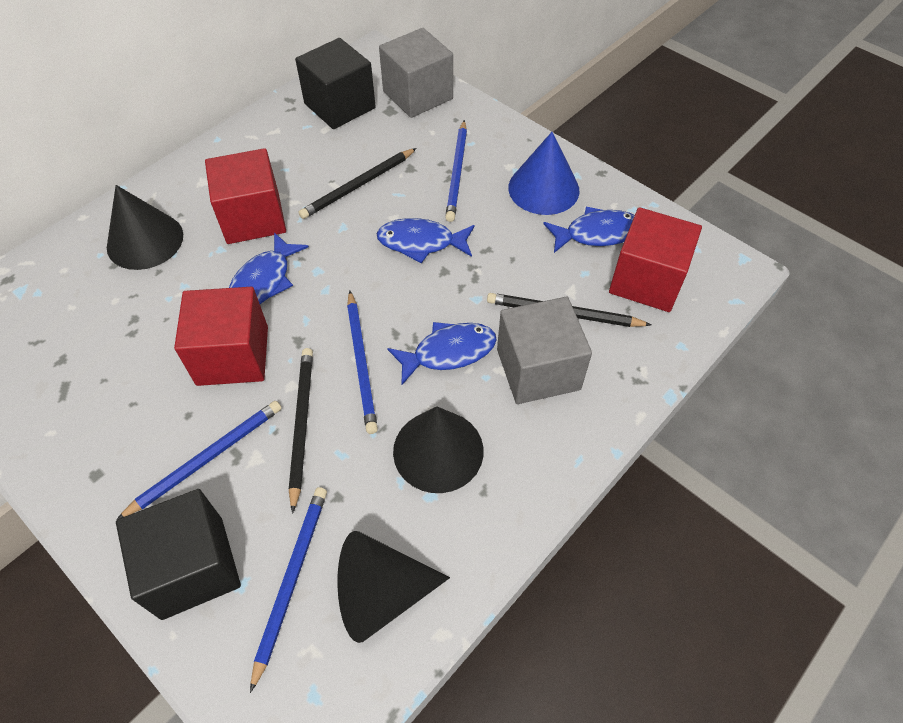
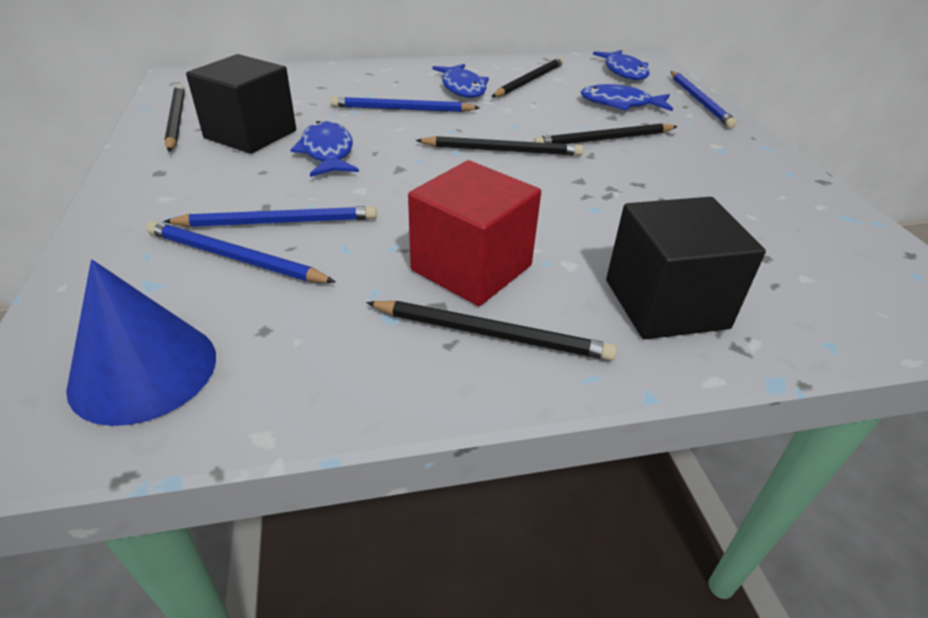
black cone: [107,185,183,270] [337,531,450,643] [393,406,484,493] = 3 -> none = 0
black pencil: [289,348,313,513] [298,148,417,219] [487,293,651,327] = 3 -> [165,84,185,152] [366,301,617,361] [416,136,583,156] [491,57,564,97] [534,123,678,144] = 5
grey cube: [379,28,453,118] [497,297,592,404] = 2 -> none = 0
red cube: [174,287,268,386] [205,148,286,244] [609,207,702,312] = 3 -> [408,160,541,306] = 1

